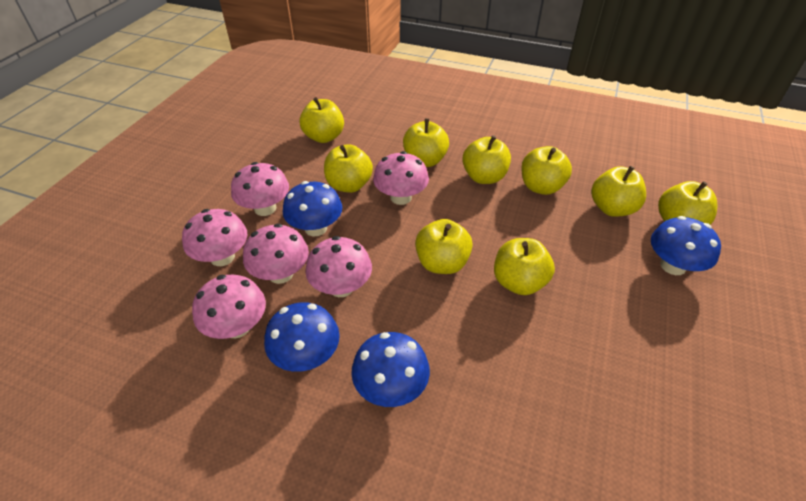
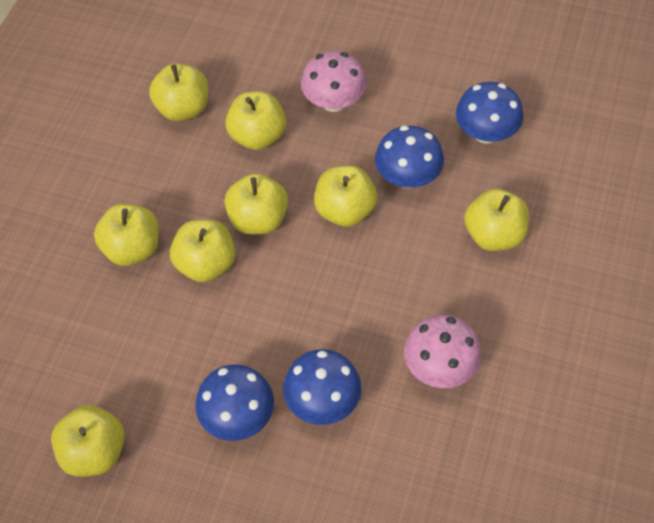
pink mushroom: [182,209,247,266] [192,275,266,339] [231,162,289,216] [243,224,309,284] [305,236,372,297] [373,151,429,205] = 6 -> [301,51,367,112] [404,315,482,388] = 2
yellow apple: [300,97,344,143] [324,144,373,193] [403,118,449,167] [415,219,473,274] [462,135,511,184] [494,238,555,295] [521,146,572,195] [591,166,646,217] [658,181,718,225] = 9 -> [51,405,125,477] [94,203,159,266] [149,63,208,121] [170,219,236,282] [225,91,286,150] [225,173,288,235] [314,165,377,227] [464,189,529,251] = 8

